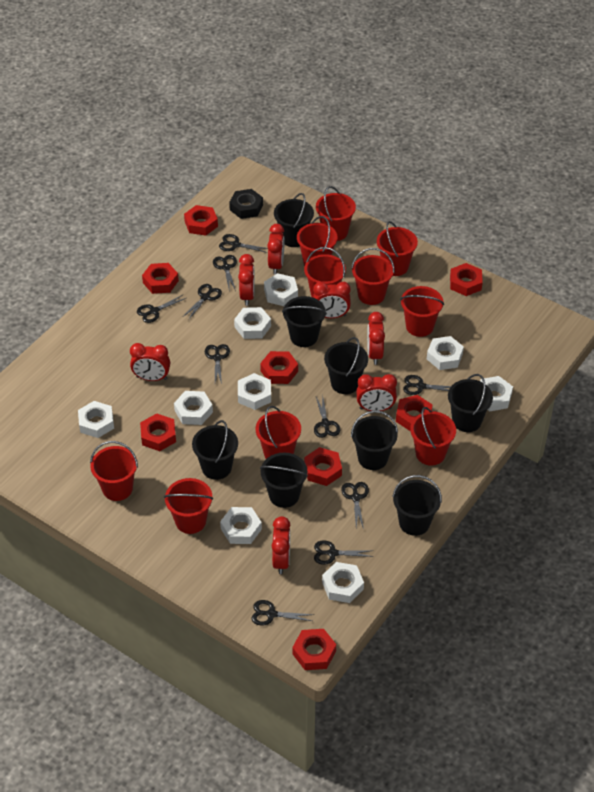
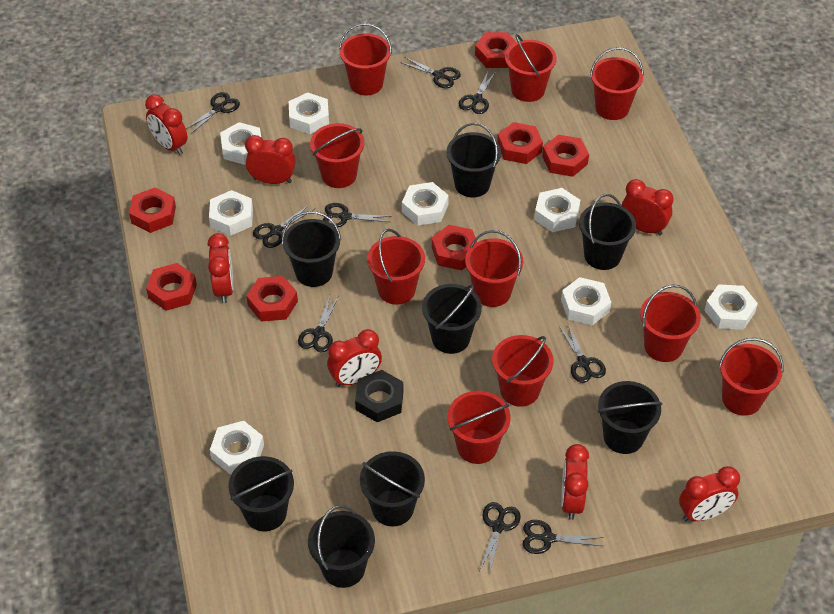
black scissors: [137,295,186,323] [183,284,222,320] [205,344,230,384] [213,255,237,291] [219,234,268,253] [251,600,314,626] [314,394,340,438] [314,540,374,565] [341,482,369,529] [403,375,451,395] = 10 -> [186,92,240,134] [253,204,314,248] [298,295,338,352] [323,203,391,227] [400,57,461,88] [459,71,496,114] [479,502,521,574] [523,520,604,554] [559,324,606,383] = 9
red nut: [140,413,176,451] [142,263,179,294] [184,205,218,235] [260,351,298,384] [292,629,336,670] [304,447,342,486] [396,395,433,431] [450,263,483,296] = 8 -> [129,188,176,233] [146,263,197,311] [247,276,298,322] [432,225,477,270] [475,32,516,68] [497,122,543,164] [542,135,589,177] = 7
white nut: [78,401,114,438] [174,391,213,425] [220,507,262,544] [234,307,271,339] [238,373,271,410] [264,273,298,306] [322,562,364,603] [427,336,464,370] [480,376,513,412] = 9 -> [209,190,253,236] [210,421,264,475] [220,122,261,165] [289,92,329,134] [402,182,449,225] [534,188,580,232] [561,277,611,325] [704,284,758,330] = 8

